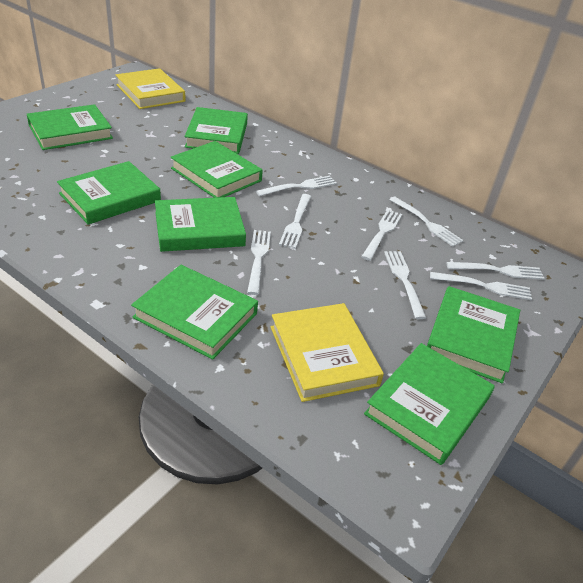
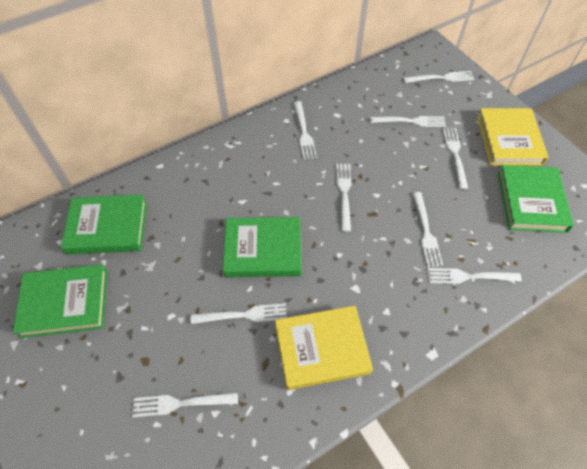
green book: [27,104,113,150] [57,161,161,225] [131,265,258,360] [155,197,246,252] [170,141,263,198] [184,107,248,154] [364,343,495,465] [427,286,520,384] = 8 -> [13,264,107,338] [61,195,147,255] [223,217,302,277] [498,165,574,233] = 4
white fork: [247,230,271,295] [256,176,337,196] [279,194,311,249] [361,210,402,261] [384,251,426,319] [389,197,464,247] [430,272,532,300] [446,262,545,280] = 8 -> [132,392,238,417] [191,303,287,324] [294,101,317,160] [336,164,352,232] [370,116,446,127] [404,71,474,83] [413,192,443,267] [428,268,522,284] [443,128,468,189] = 9

